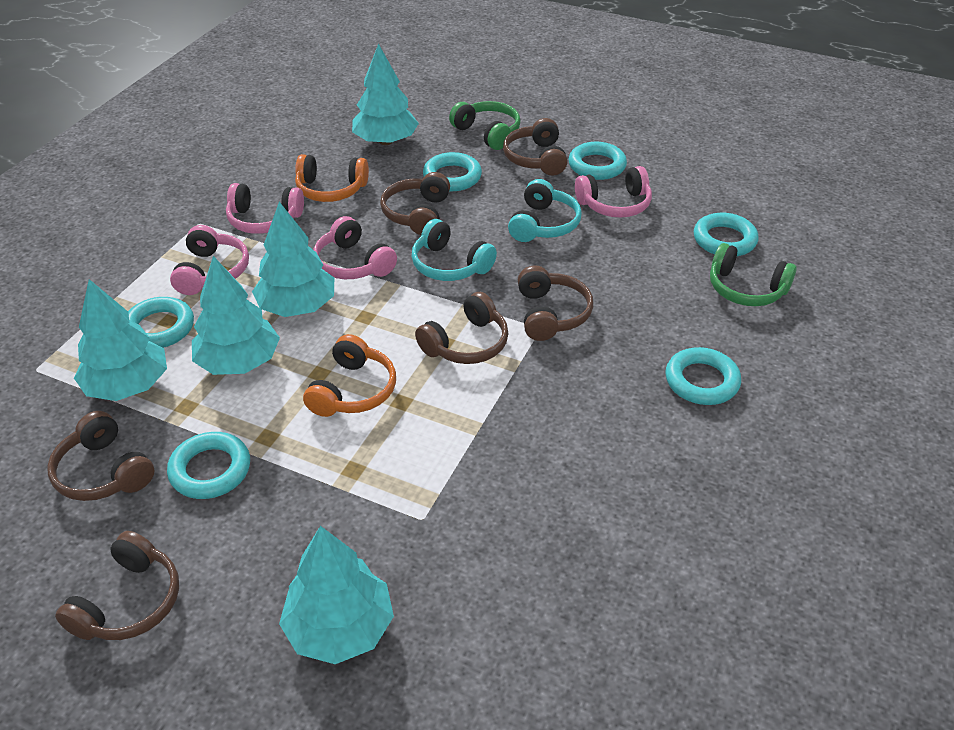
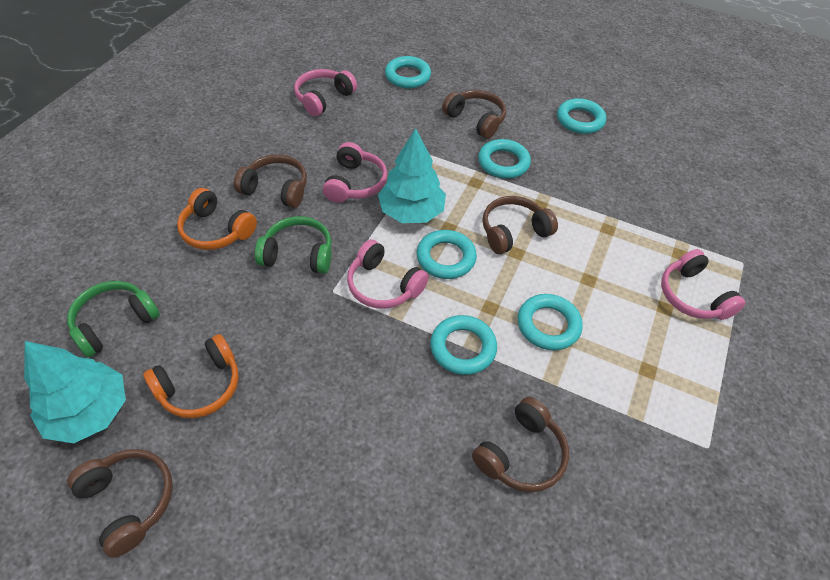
brown headphones: [47,411,154,501] [55,531,179,640] [380,172,450,235] [415,292,509,364] [503,118,567,175] [518,265,593,341] = 6 -> [67,449,173,558] [234,154,307,208] [442,90,506,139] [472,397,569,492] [482,196,558,254] = 5
turquoise headphones: [411,219,497,281] [508,179,582,242] = 2 -> none = 0
turquoise tree: [74,279,167,401] [192,256,280,375] [252,202,334,317] [279,526,394,664] [352,43,419,145] = 5 -> [24,341,126,443] [378,128,446,223] = 2

